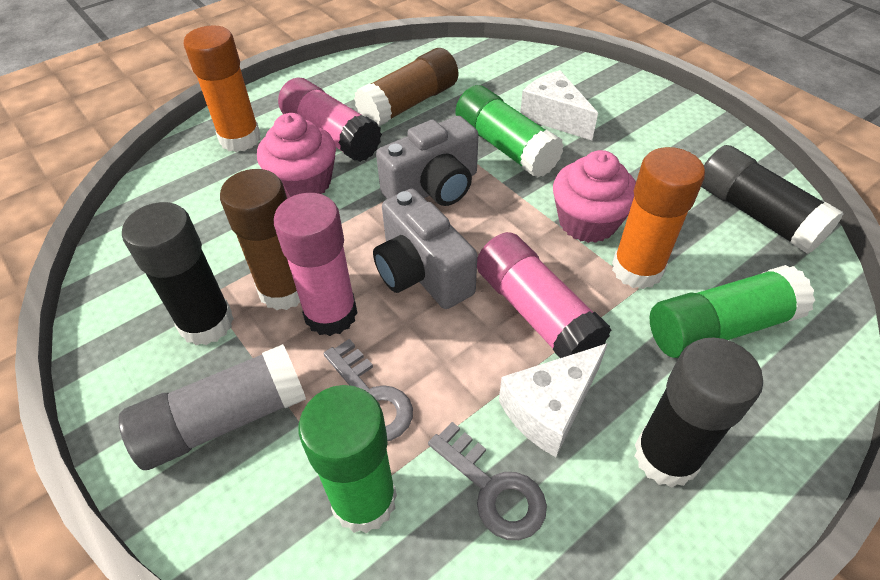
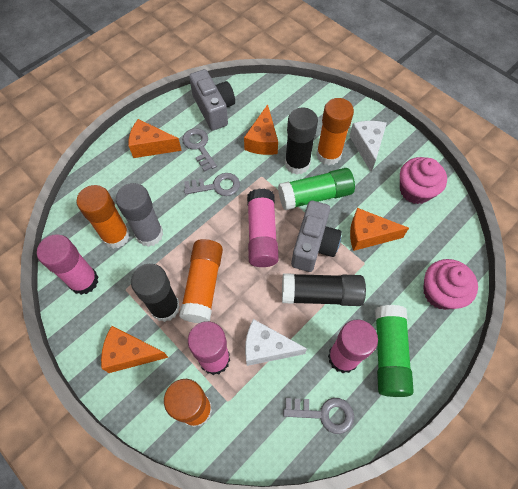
brown glue stick: [220,169,300,310] [354,48,458,126] = 2 -> none = 0
green glue stick: [299,385,397,534] [456,85,564,178] [650,265,815,358] = 3 -> [278,168,355,210] [375,305,414,397] = 2
grey key: [324,339,413,441] [428,422,547,540] = 2 -> [182,128,217,172] [184,173,240,196] [283,398,354,434] = 3
orange cheese: none = 0 -> [101,326,169,373] [128,119,182,158] [244,104,278,155] [350,208,409,251] = 4
orange glue stick: [183,25,261,152] [612,147,705,289] = 2 -> [76,185,130,248] [164,379,212,427] [179,239,223,323] [316,98,354,165] = 4
pink glue stick: [274,193,357,336] [278,78,382,162] [477,232,611,358] = 3 -> [37,234,98,295] [188,321,230,375] [247,189,279,267] [328,320,378,373] = 4

